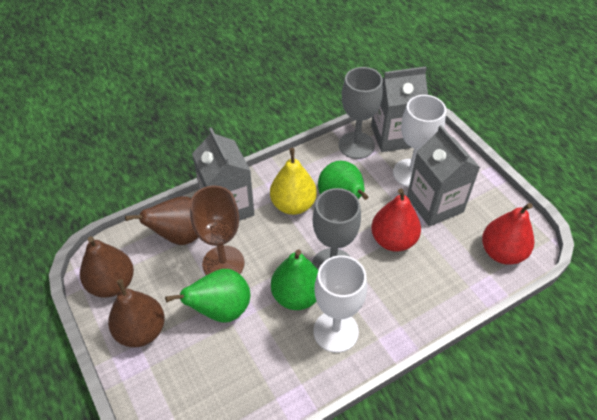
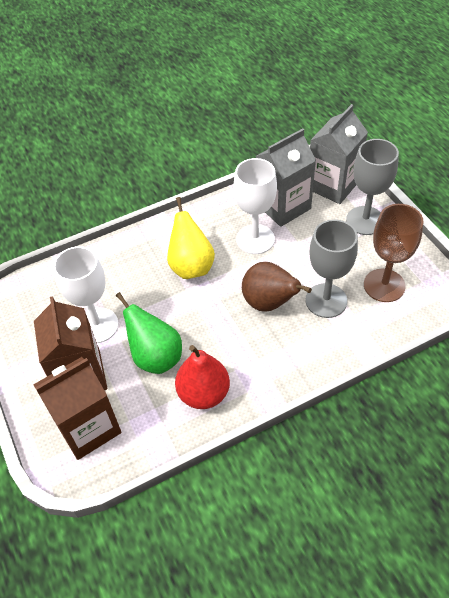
brown carton: none = 0 -> [33,357,121,460] [34,296,107,390] = 2
brown pear: [80,236,134,298] [108,279,165,347] [125,196,199,245] = 3 -> [242,262,312,311] = 1
green pear: [165,269,250,322] [271,249,318,310] [318,161,368,200] = 3 -> [116,292,182,374] = 1
grey carton: [192,127,255,221] [371,67,428,152] [407,125,480,227] = 3 -> [256,128,316,227] [310,104,368,204] = 2
red pear: [371,188,421,252] [482,203,534,265] = 2 -> [175,345,230,409] = 1

